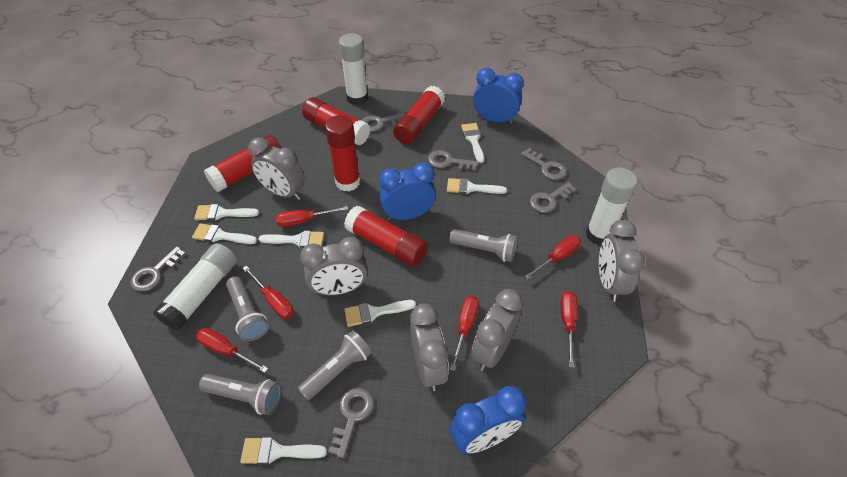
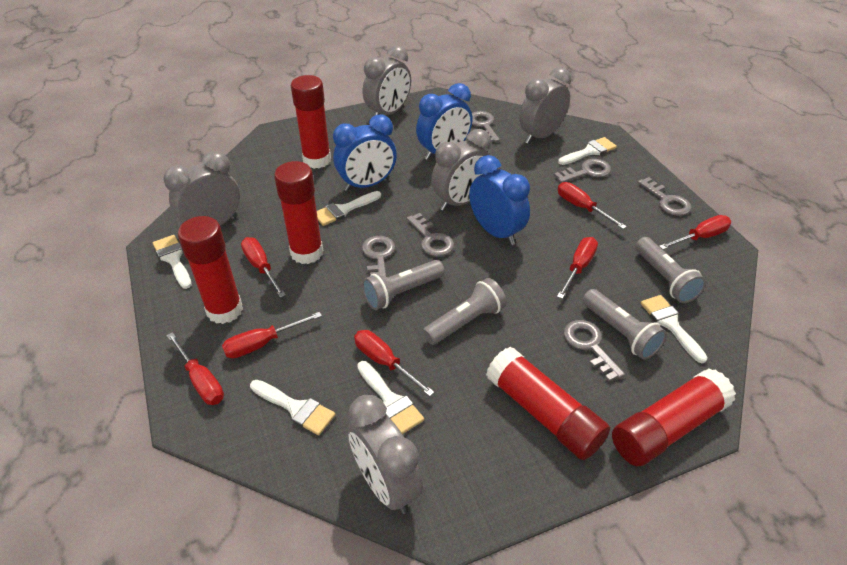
red screwdriver: [196,328,268,373] [242,266,294,319] [276,206,348,227] [450,296,479,371] [524,235,581,280] [561,291,578,368] = 6 -> [167,332,224,405] [222,312,322,358] [241,237,286,298] [354,330,434,396] [557,237,598,299] [558,182,627,229] [659,215,731,250] = 7
white brush: [192,223,257,244] [194,204,259,221] [240,437,327,465] [259,230,324,248] [344,300,416,327] [447,178,507,194] [461,123,484,163] = 7 -> [153,235,192,289] [250,380,336,435] [317,191,381,226] [357,361,424,434] [558,137,617,165] [641,295,708,364] = 6
white glue stick: [153,243,237,331] [339,33,368,105] [586,168,638,245] = 3 -> none = 0

